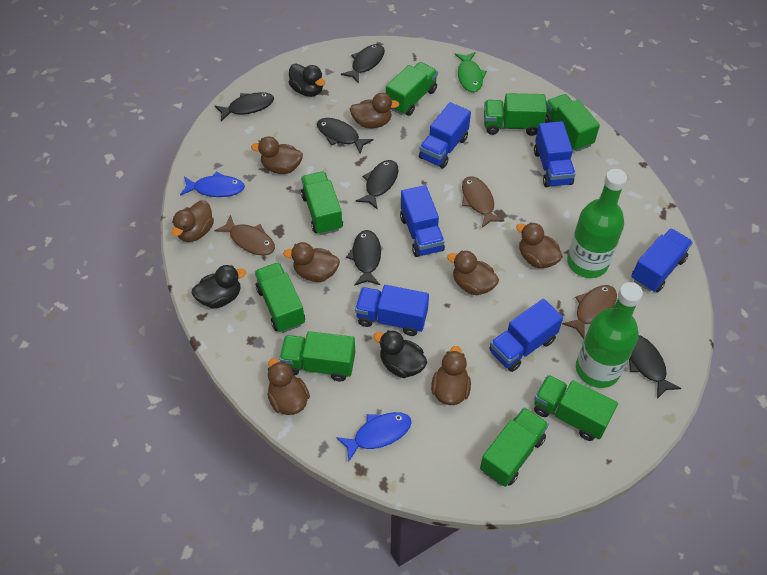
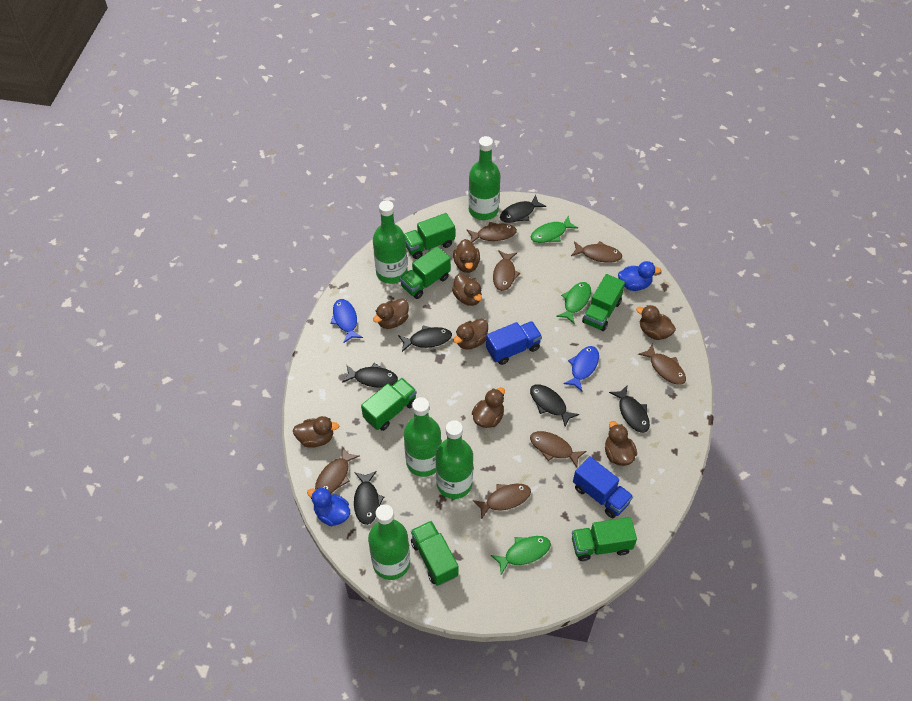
black duck: [192,265,246,309] [289,64,325,97] [373,330,427,378] = 3 -> none = 0
blue duck: none = 0 -> [307,487,350,526] [618,261,661,291] = 2
blue truck: [355,285,429,336] [400,185,445,257] [419,102,471,168] [489,299,563,372] [534,121,576,187] [631,228,693,292] = 6 -> [486,321,542,365] [573,456,633,518] = 2
brown fish: [214,215,275,256] [462,176,505,228] [562,285,617,339] = 3 -> [315,447,360,493] [466,222,517,243] [472,484,531,520] [493,250,520,291] [530,431,586,468] [571,241,622,263] [638,344,686,385] = 7
green bottle: [567,169,627,278] [576,282,643,388] = 2 -> [368,504,410,580] [373,200,408,284] [404,397,441,477] [436,420,473,499] [468,136,501,220] = 5
green fish: [455,52,487,92] = 1 -> [491,536,551,575] [531,216,578,243] [556,282,591,324] = 3
green truck: [255,262,305,333] [279,331,355,381] [301,171,343,235] [386,62,438,116] [480,407,549,487] [484,93,547,136] [534,375,618,441] [545,94,600,152] = 8 -> [361,378,417,431] [400,246,451,299] [405,213,455,259] [411,521,459,586] [572,517,637,561] [582,274,625,331] = 6

